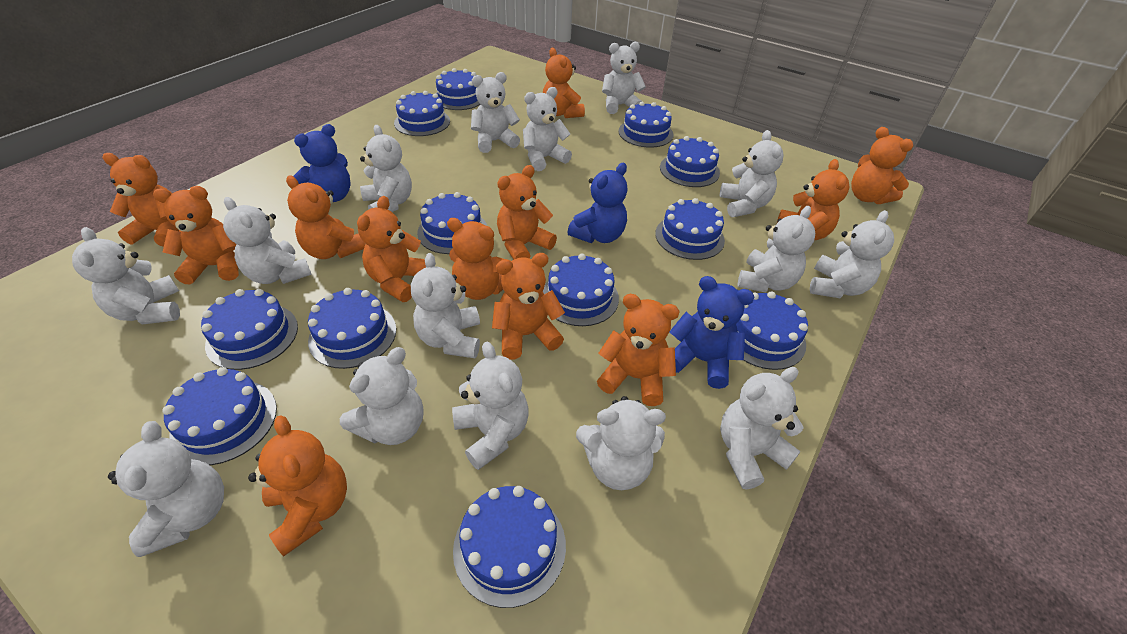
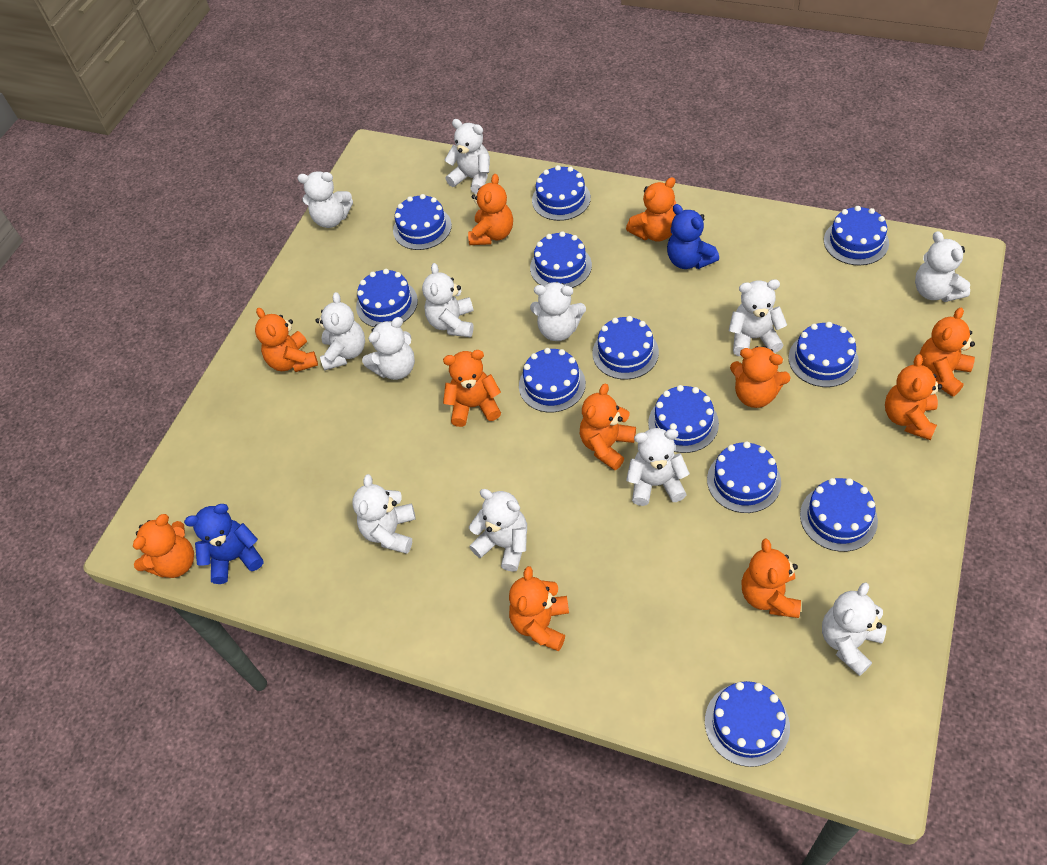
blue teddy bear: [293,124,350,202] [567,163,628,243] [670,276,754,389] = 3 -> [184,504,263,584] [667,204,719,269] = 2
orange teddy bear: [102,153,179,247] [153,186,239,285] [248,415,347,556] [286,175,365,259] [357,196,426,302] [447,218,511,300] [492,253,565,359] [497,165,557,259] [543,48,585,118] [597,294,680,406] [777,159,849,240] [851,127,913,204] = 12 -> [133,514,194,578] [255,308,318,372] [443,350,501,427] [468,174,513,245] [509,566,569,651] [580,384,636,470] [626,177,676,242] [730,346,791,408] [741,538,801,618] [885,354,942,440] [920,308,975,397] = 11
white teddy bear: [72,227,180,324] [108,421,224,557] [223,197,312,284] [340,347,424,445] [360,125,412,212] [411,253,480,358] [452,342,528,470] [471,72,520,153] [523,87,572,171] [576,396,666,490] [602,42,646,114] [720,130,784,217] [720,367,804,490] [738,206,815,293] [810,210,894,298] = 15 -> [297,171,353,228] [315,292,365,370] [352,474,416,554] [362,317,415,380] [422,263,474,337] [445,119,490,194] [469,489,527,572] [530,282,586,341] [626,428,690,506] [728,279,787,357] [822,582,887,676] [915,231,970,302] = 12

